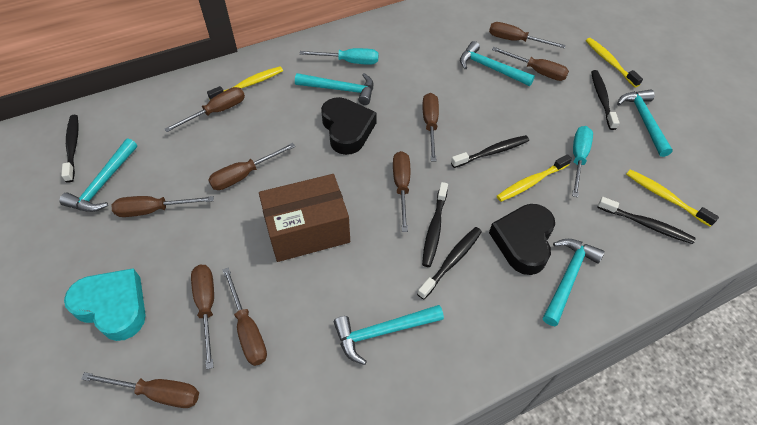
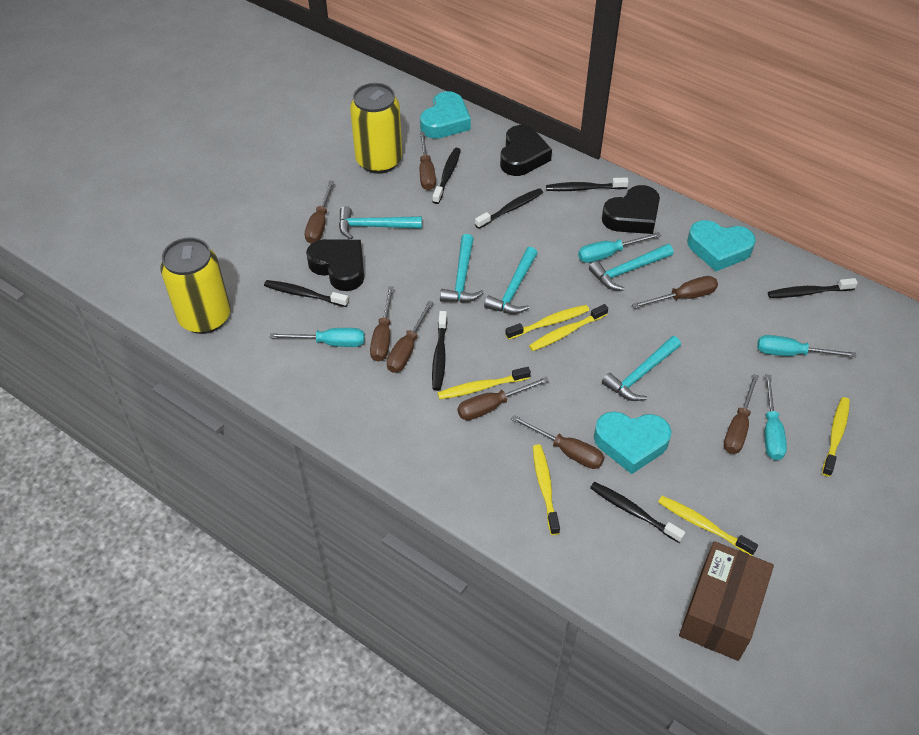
black heart: [321,97,377,155] [489,204,555,275] = 2 -> [306,239,364,291] [500,125,552,176] [602,185,660,234] = 3
black toothbrush: [61,115,79,183] [417,227,482,300] [422,182,448,267] [451,135,529,168] [591,70,620,130] [597,197,696,244] = 6 -> [264,280,349,307] [432,148,461,204] [432,311,447,391] [475,188,543,229] [546,177,629,191] [590,482,685,543] [768,278,858,298] = 7
brown screwdriver: [81,372,199,408] [112,196,214,217] [164,87,245,132] [191,265,214,369] [208,143,295,190] [223,267,267,366] [393,151,410,232] [422,93,439,161] [489,22,566,48] [492,47,569,81] = 10 -> [305,181,334,244] [370,286,394,362] [387,301,434,373] [420,132,436,190] [458,377,549,420] [511,415,604,469] [632,276,718,309] [724,374,759,454] = 8
turquoise hammer: [59,138,137,212] [295,73,373,105] [334,305,444,365] [460,41,535,86] [543,239,605,326] [617,89,673,157] = 6 -> [339,206,422,240] [440,234,484,303] [484,247,538,314] [589,244,673,291] [602,336,681,401] = 5
turquoise heart: [64,268,146,341] = 1 -> [420,91,471,139] [594,411,672,474] [687,220,756,271] = 3
turquoise screwdriver: [300,48,378,65] [572,126,593,197] = 2 -> [269,328,365,347] [578,232,661,263] [757,335,856,357] [765,374,787,460] = 4
yellow can: none = 0 -> [160,237,230,334] [350,83,402,174] = 2
yellow toothbrush: [207,66,283,100] [497,154,572,202] [586,38,643,87] [626,169,719,227] = 4 -> [437,367,531,399] [505,305,589,340] [529,304,608,351] [533,444,560,535] [658,496,758,556] [822,397,850,477] = 6

